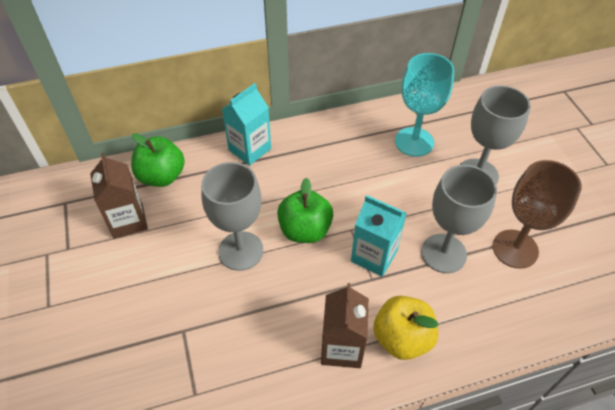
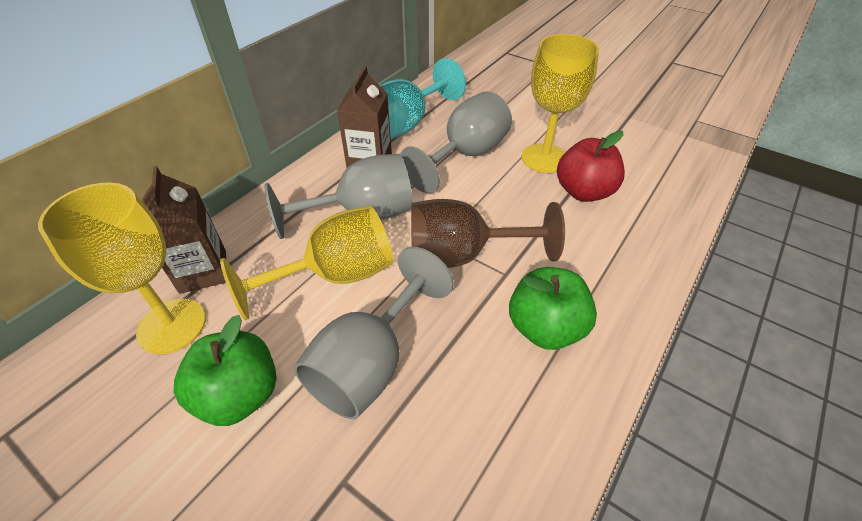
red apple: none = 0 -> [557,131,625,202] = 1
turquoise carton: [222,83,271,165] [351,195,407,277] = 2 -> none = 0
yellow apple: [373,296,439,360] = 1 -> none = 0
yellow goblet: none = 0 -> [38,183,206,354] [220,206,393,320] [521,34,599,173] = 3

